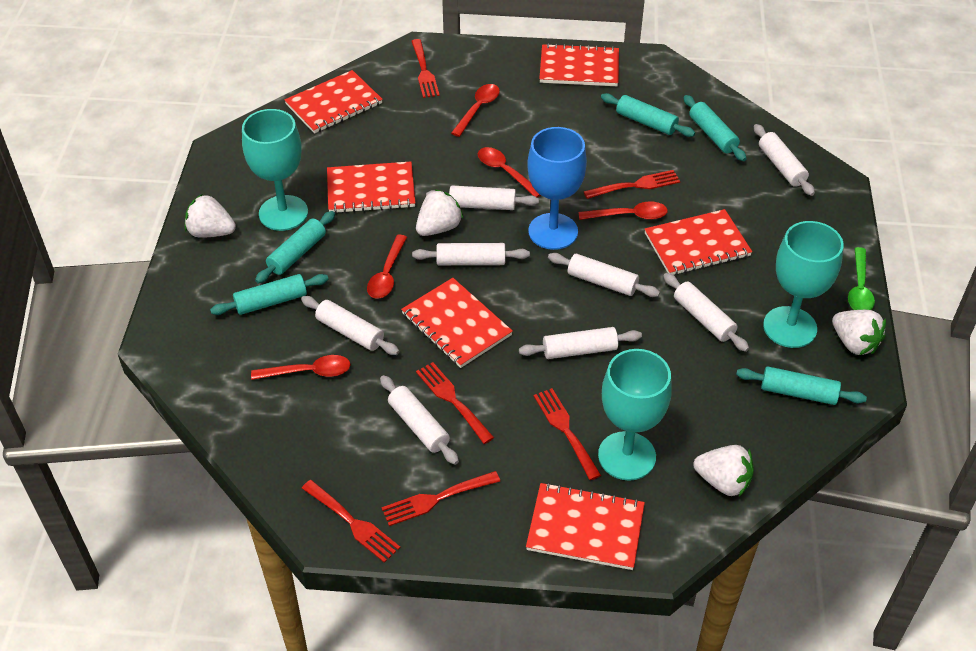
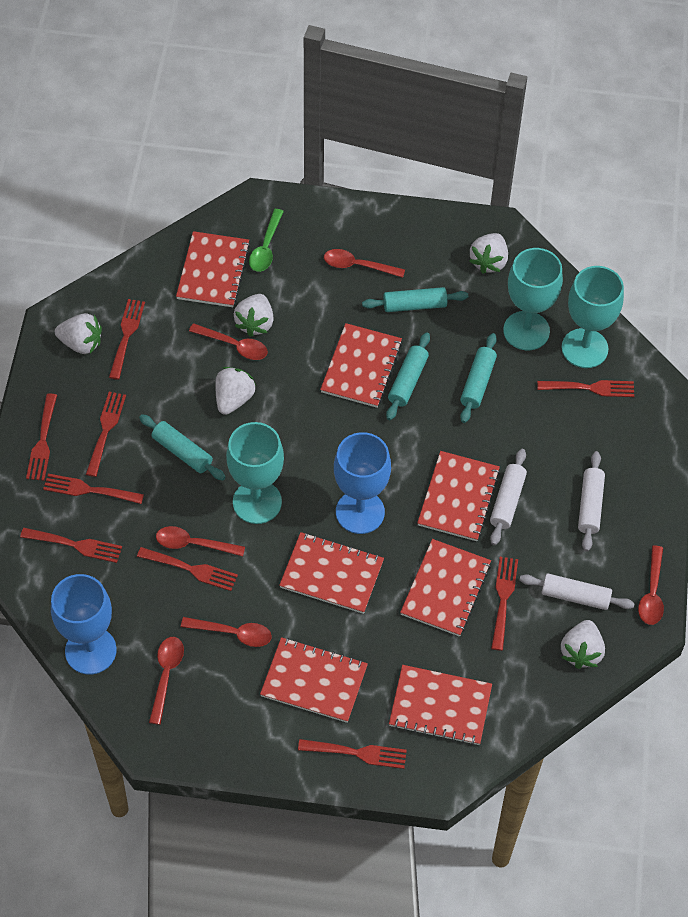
blue goblet: [527,127,587,250] = 1 -> [51,574,117,674] [334,432,391,534] = 2
red fork: [302,480,400,563] [381,471,500,526] [411,39,440,98] [416,362,494,444] [534,388,601,480] [584,170,680,199] = 6 -> [20,528,122,563] [26,393,57,481] [43,474,144,504] [86,392,126,477] [109,299,145,380] [137,547,238,591] [298,739,407,769] [491,557,518,651] [537,380,634,397] = 9
red notebook: [284,70,383,134] [327,161,415,213] [401,278,513,368] [526,482,645,570] [539,43,619,86] [645,209,752,275] = 6 -> [176,231,250,307] [260,637,368,723] [279,532,384,614] [320,323,402,408] [389,665,492,746] [400,539,491,637] [417,451,500,541] = 7
red spoon: [251,355,351,380] [367,234,407,298] [451,84,500,137] [478,147,541,198] [578,201,668,220] = 5 -> [149,637,184,725] [156,526,245,556] [181,617,272,647] [189,323,268,360] [324,249,405,278] [638,545,664,625] = 6
turquoise rolling pin: [210,274,329,315] [255,211,335,284] [601,93,695,137] [683,95,747,161] [736,367,867,405] = 5 -> [139,414,225,481] [362,287,468,312] [386,332,430,420] [460,333,497,423] = 4
white rolling pin: [301,296,399,355] [380,375,459,465] [412,243,530,265] [426,186,539,210] [519,327,642,359] [548,253,660,297] [663,273,749,352] [754,124,815,196] = 8 -> [490,449,527,545] [520,573,635,610] [578,451,605,552] = 3
white strawberry: [185,194,236,238] [416,189,463,236] [693,445,754,496] [832,310,886,355] = 4 -> [55,313,102,354] [215,367,256,415] [234,294,274,337] [469,233,508,274] [561,620,605,669] = 5

